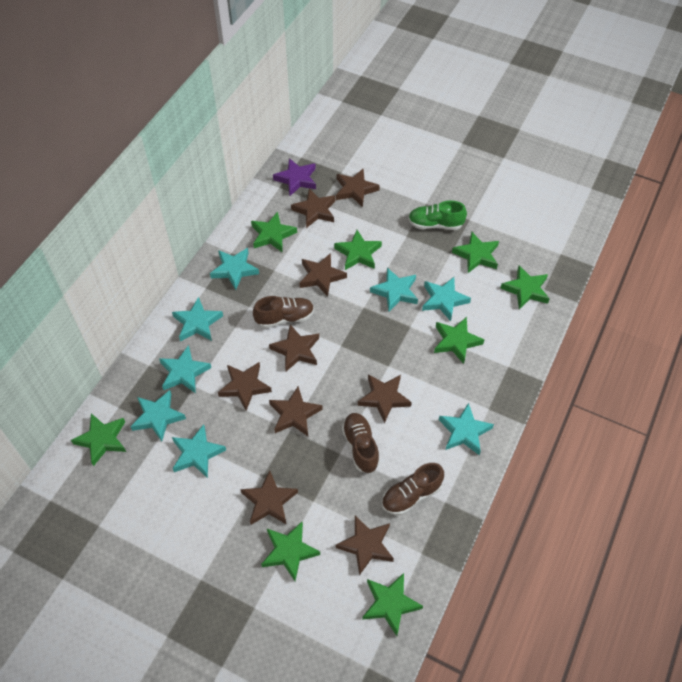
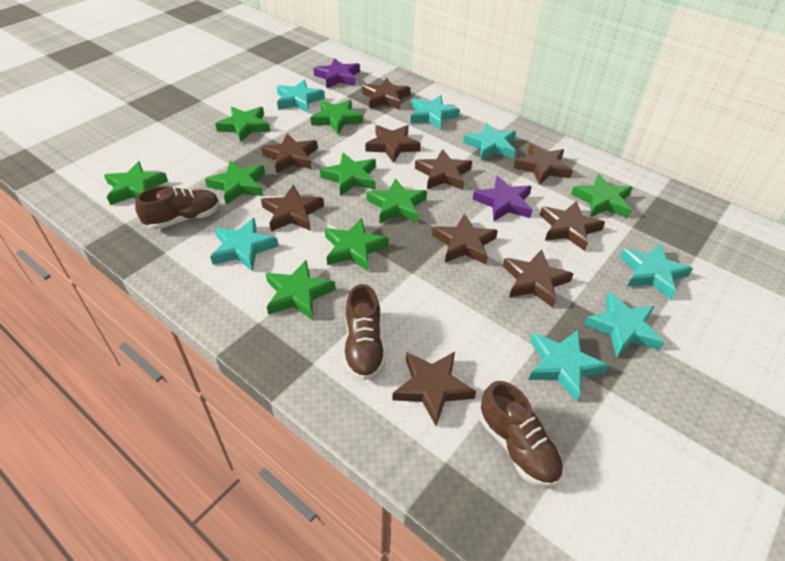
brown star: [218,362,272,410] [240,470,298,525] [269,324,319,371] [269,386,323,436] [291,188,336,228] [299,253,347,297] [336,169,380,207] [336,516,394,575] [358,374,412,423] = 9 -> [261,133,318,174] [261,185,324,231] [362,78,411,110] [365,125,421,163] [392,352,476,426] [415,149,472,190] [432,214,498,264] [503,249,574,308] [514,144,573,185] [540,201,605,251] = 10
green shoe: [408,200,467,230] = 1 -> none = 0
green star: [71,413,126,466] [251,212,297,253] [261,522,320,581] [334,230,382,270] [362,573,423,636] [434,317,484,364] [452,232,499,273] [501,266,549,309] = 8 -> [104,161,168,205] [205,160,265,205] [215,107,270,142] [265,260,336,320] [310,100,363,134] [320,153,376,196] [325,218,389,271] [366,178,427,224] [571,174,633,218] = 9
purple star: [273,158,316,196] = 1 -> [314,58,360,88] [473,176,532,221] = 2
turquoise star: [130,390,186,441] [159,345,211,393] [172,297,223,341] [172,424,226,478] [210,248,259,290] [370,268,418,311] [422,277,471,321] [439,403,494,455] = 8 -> [210,218,278,272] [276,80,325,113] [410,95,460,130] [463,123,516,160] [529,330,609,402] [584,292,665,357] [620,243,693,300] = 7

